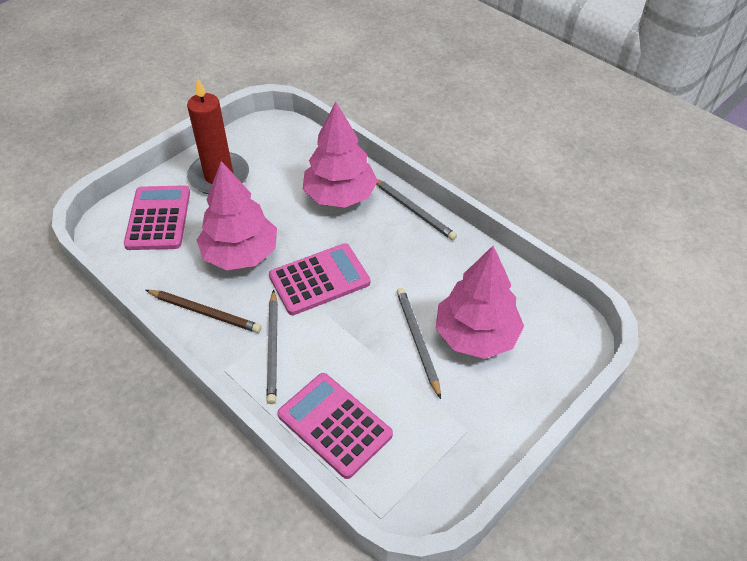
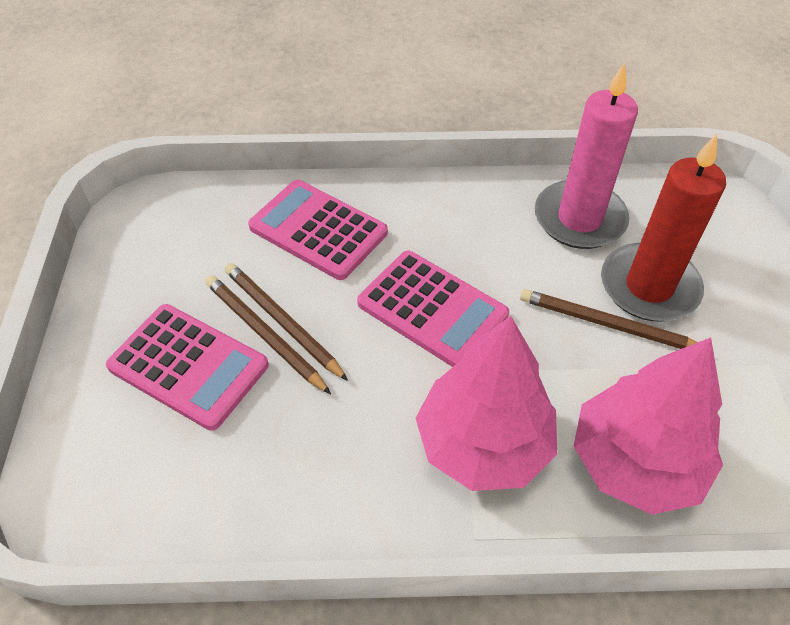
brown pencil: [146,290,262,333] = 1 -> [205,275,331,394] [225,263,348,381] [520,289,698,349] = 3
grey pencil: [266,290,278,404] [377,179,457,240] [397,288,441,399] = 3 -> none = 0
pink candle: none = 0 -> [535,63,638,249] = 1
pink tree: [197,161,277,270] [303,102,378,208] [436,246,524,359] = 3 -> [416,316,557,491] [574,337,723,515] = 2

